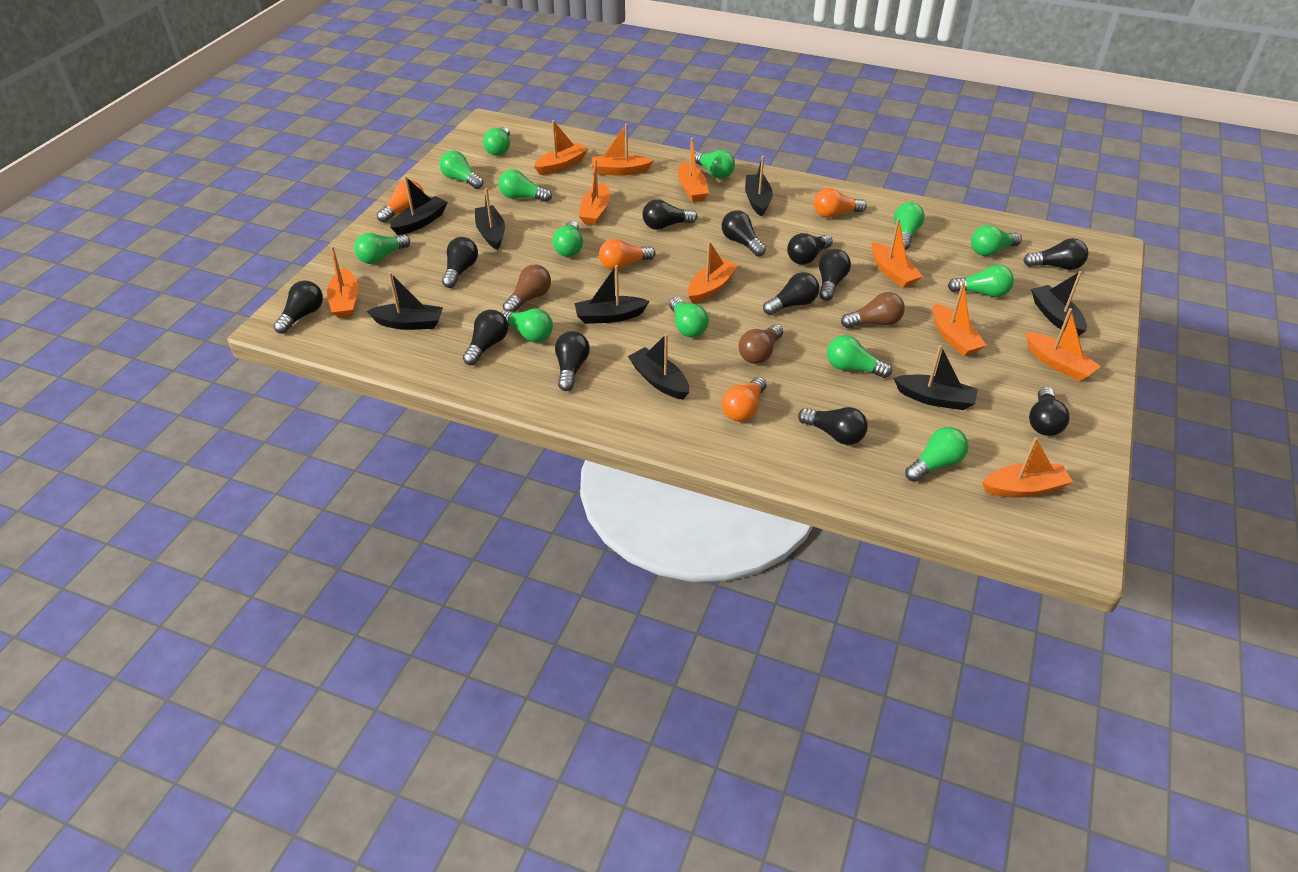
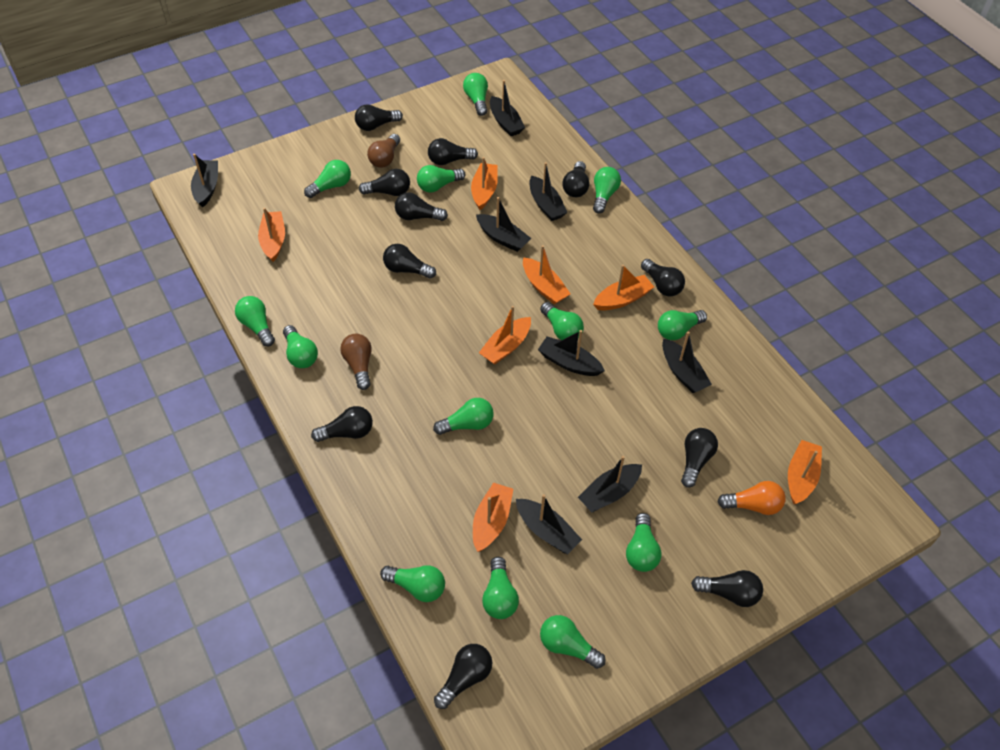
black light bulb: [273,281,323,334] [442,237,478,288] [463,310,508,365] [555,331,590,391] [642,199,697,230] [722,210,766,256] [763,272,819,315] [787,233,833,265] [798,407,868,445] [819,249,851,301] [1023,238,1088,270] [1029,387,1070,436] = 12 -> [311,406,373,442] [355,104,403,131] [359,169,410,196] [383,244,436,279] [395,192,448,221] [428,138,478,165] [434,644,492,709] [562,161,590,197] [641,259,685,296] [681,428,718,488] [691,570,763,607] = 11
brown light bulb: [503,264,551,312] [738,324,783,364] [841,292,905,328] = 3 -> [340,334,372,390] [367,134,400,168] = 2
orange boat: [327,246,358,318] [534,120,588,175] [579,159,610,225] [592,123,654,175] [678,138,709,202] [688,241,739,303] [871,218,923,288] [932,282,987,356] [982,437,1073,498] [1026,308,1101,381] = 10 -> [258,208,285,262] [471,157,498,210] [473,482,513,552] [479,306,531,365] [523,245,571,304] [593,265,654,311] [788,440,822,504] = 7
orange light bulb: [377,180,424,223] [599,239,655,270] [722,377,766,422] [814,188,867,218] = 4 -> [717,481,786,515] = 1

